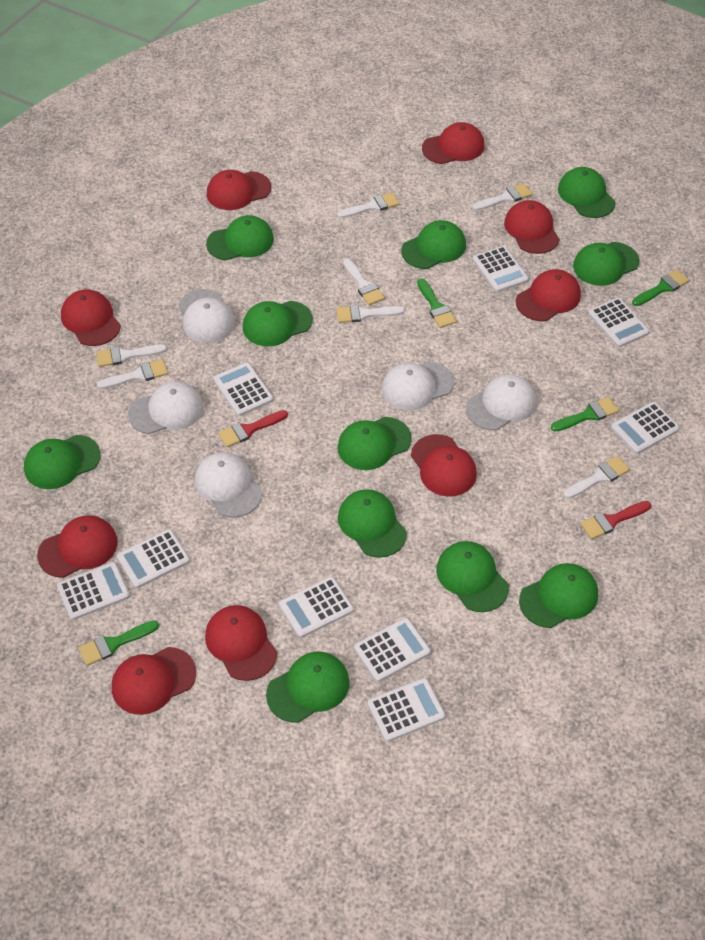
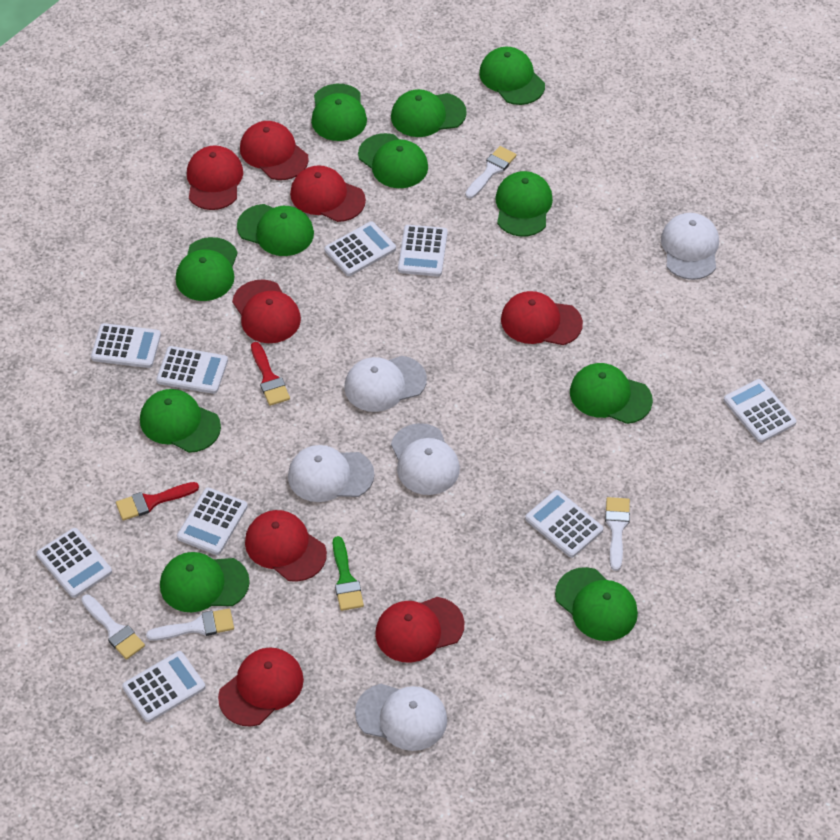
green brush: [79,620,159,666] [417,278,457,328] [551,397,619,432] [632,270,689,306] = 4 -> [333,536,364,611] = 1
red cap: [37,515,118,578] [61,289,121,346] [112,647,196,715] [205,605,277,681] [207,170,271,210] [411,434,477,497] [422,122,484,164] [504,200,560,254] [516,269,581,321] = 9 -> [187,145,243,210] [218,647,304,727] [232,279,301,343] [240,121,309,180] [245,510,327,582] [290,165,366,222] [375,597,465,663] [501,291,583,345] = 8
white brush: [96,344,167,367] [97,359,168,389] [336,305,405,323] [337,192,400,218] [343,258,385,305] [472,183,533,211] [563,456,630,499] = 7 -> [81,595,145,660] [146,608,234,641] [465,146,517,199] [605,497,630,571] = 4

